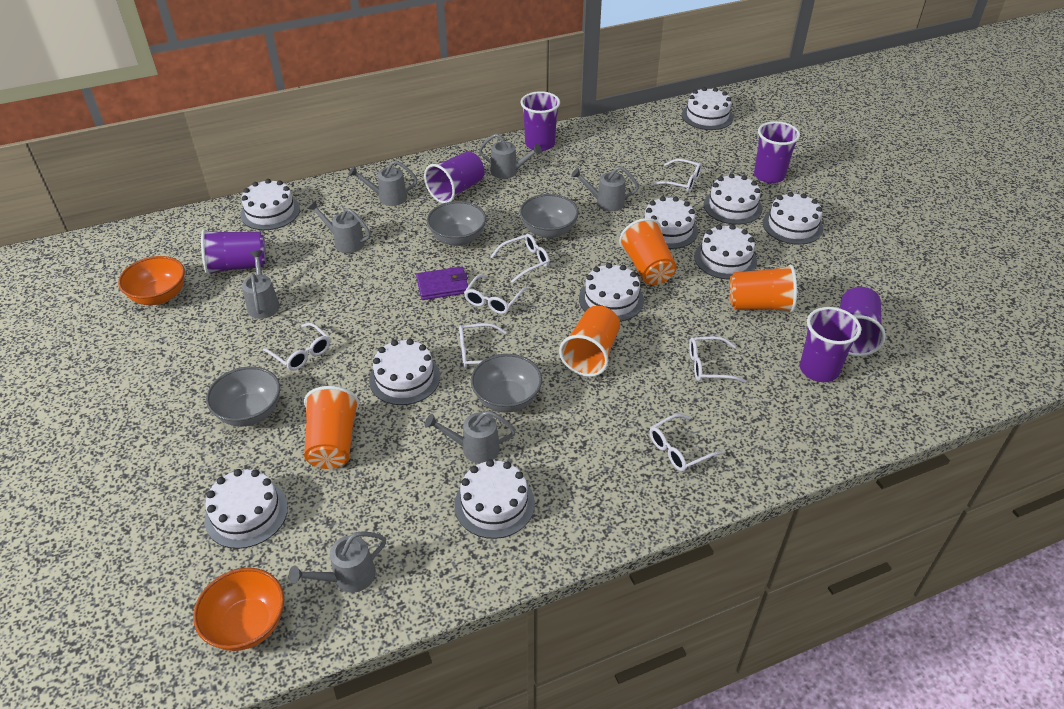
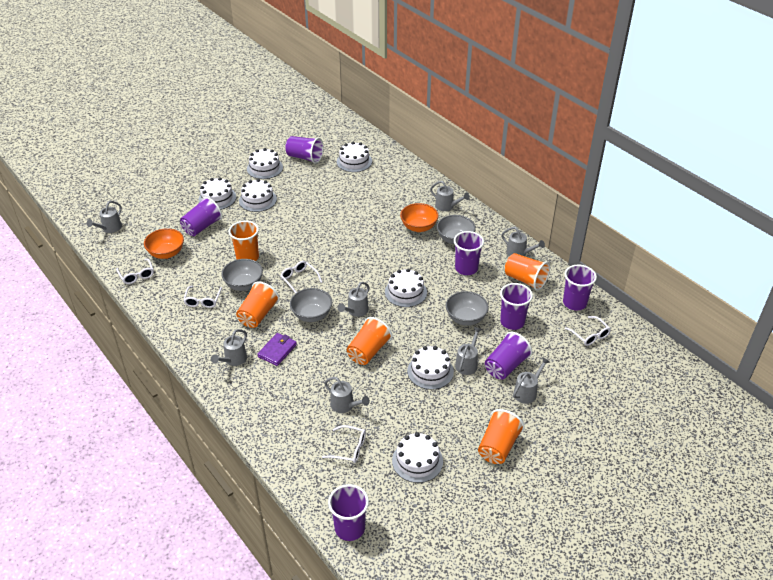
grey watering can: [242,250,280,319] [289,531,386,593] [308,201,371,253] [348,161,418,206] [425,411,516,464] [479,134,542,179] [571,166,639,211] = 7 -> [87,201,122,233] [211,329,247,366] [324,377,370,413] [338,282,369,317] [430,181,470,211] [455,327,482,375] [501,227,545,256] [513,358,550,404] = 8
orange cup: [304,386,359,469] [559,306,620,377] [619,218,677,285] [730,265,797,312] = 4 -> [229,221,259,261] [236,281,280,328] [347,317,392,365] [478,409,525,464] [505,253,550,291] = 5
purple cup: [201,229,266,275] [424,151,484,203] [520,91,560,151] [754,121,800,183] [800,307,861,382] [840,287,886,356] = 6 -> [180,197,223,236] [285,136,324,164] [328,484,369,541] [454,231,484,275] [485,332,533,380] [500,283,533,330] [563,265,597,310] = 7
white cake: [205,469,288,549] [240,179,300,230] [369,339,440,405] [454,459,535,539] [579,263,644,322] [642,196,698,249] [682,87,734,130] [694,224,757,279] [704,174,762,225] [763,192,823,245] = 10 -> [198,177,236,209] [239,179,277,212] [247,148,283,179] [337,142,372,172] [385,269,427,307] [392,432,443,483] [407,346,454,390] = 7
white glasses: [263,323,330,370] [459,323,506,368] [464,275,527,314] [491,234,550,283] [650,414,724,471] [651,159,702,193] [689,336,746,383] = 7 -> [116,258,154,284] [183,286,222,308] [280,261,322,293] [322,425,366,463] [565,316,611,346] = 5

